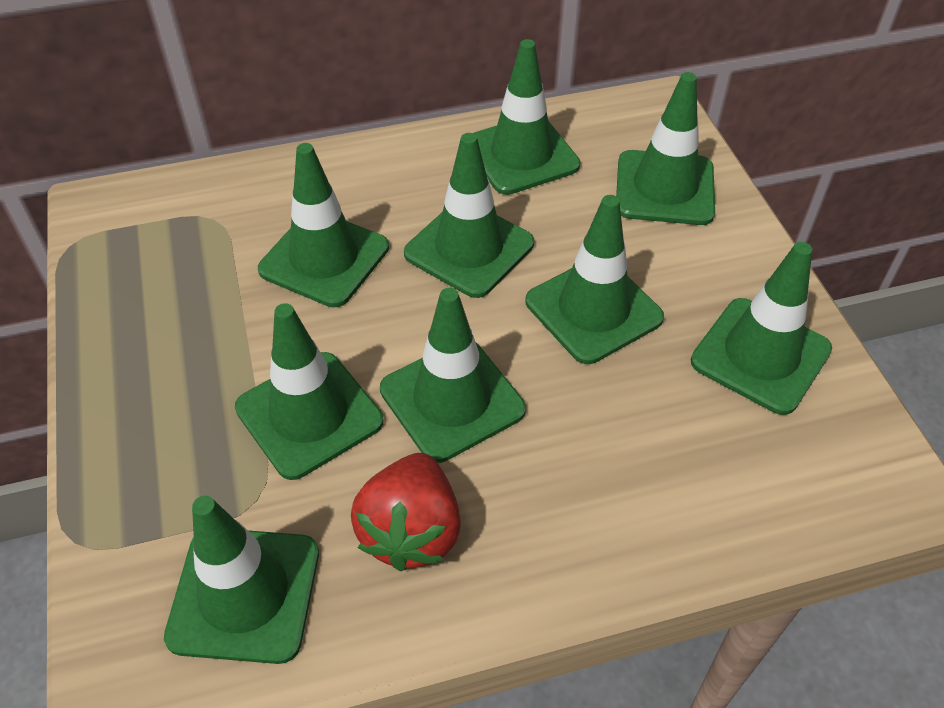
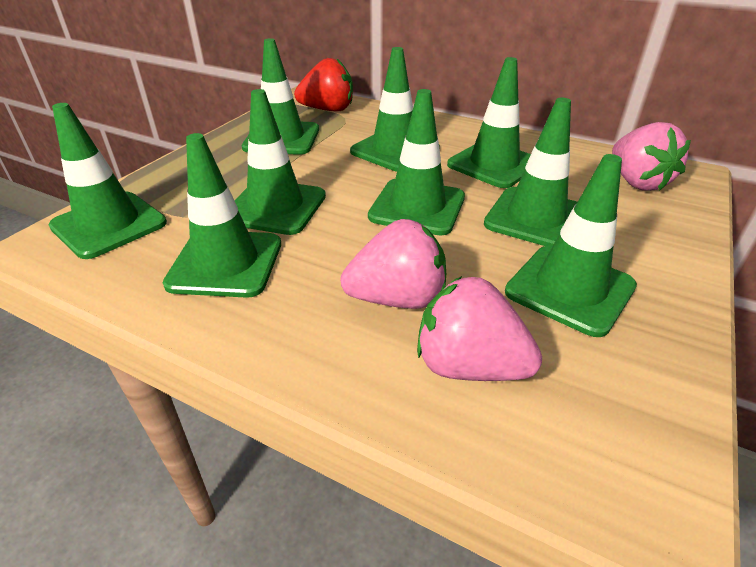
pink strawberry: none = 0 -> [340,219,446,309] [417,276,542,381] [612,122,691,191] = 3

